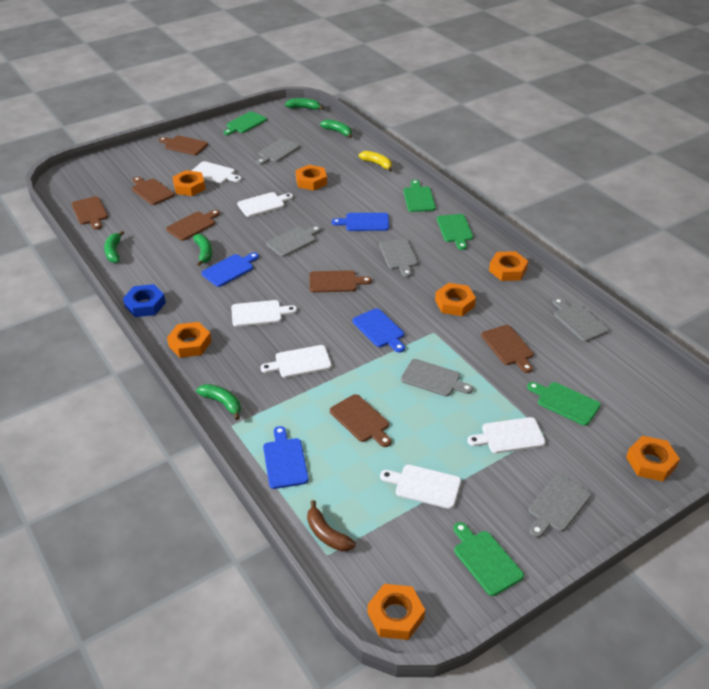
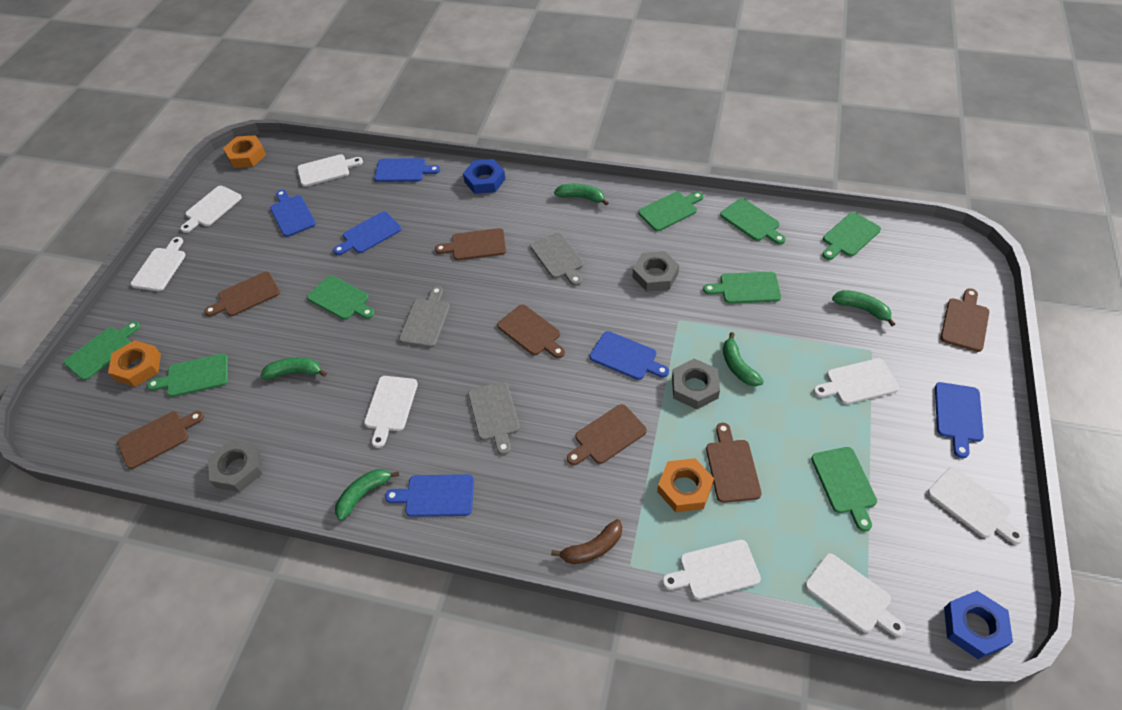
blue cutting board: [201,253,259,287] [263,426,309,489] [332,213,389,231] [353,308,405,352] = 4 -> [270,190,316,237] [333,211,401,255] [374,158,440,182] [385,474,474,517] [590,331,669,380] [935,382,984,458] = 6
blue nut: [123,284,166,317] = 1 -> [463,159,505,194] [944,591,1013,659] = 2
green cutting board: [224,112,267,135] [403,180,436,212] [437,214,473,250] [453,522,524,596] [527,382,601,426] = 5 -> [64,321,140,381] [147,354,228,397] [307,275,374,320] [638,192,703,231] [703,272,781,304] [720,198,786,245] [811,447,877,532] [822,212,881,260] = 8
grey cutting board: [257,138,300,165] [266,226,321,257] [379,238,418,277] [401,359,473,396] [528,475,591,538] [553,298,608,342] = 6 -> [399,286,450,348] [468,381,520,455] [530,233,584,286] = 3
grey nut: none = 0 -> [208,440,263,492] [633,251,679,292] [672,359,720,409] = 3
orange nut: [167,322,212,358] [173,170,205,196] [296,165,327,191] [368,584,425,640] [435,283,476,316] [489,251,528,281] [626,436,680,481] = 7 -> [108,340,161,387] [223,135,266,168] [657,458,714,512] = 3
white cutting board: [191,161,242,183] [231,300,297,327] [237,192,293,217] [261,345,332,378] [380,465,461,509] [467,417,546,453] = 6 -> [131,237,186,291] [180,186,242,233] [297,154,363,187] [364,376,418,448] [662,540,761,600] [805,554,906,637] [813,358,899,404] [928,467,1024,544] = 8
yellow banana: [359,151,392,172] = 1 -> none = 0

